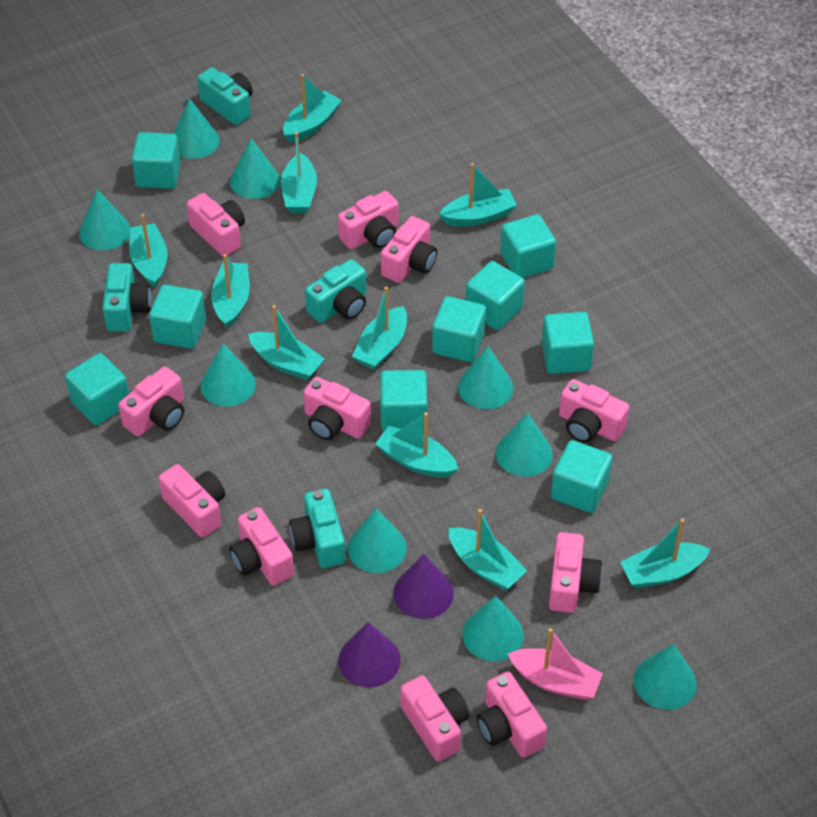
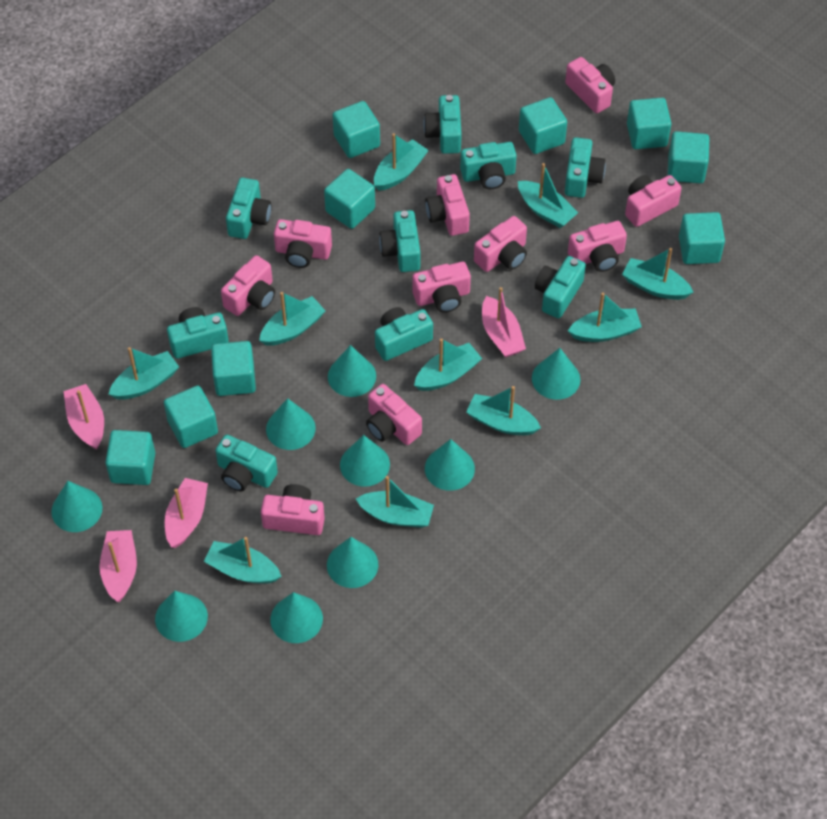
pink boat: [508,628,603,700] = 1 -> [64,384,104,450] [100,530,137,602] [165,478,208,548] [482,287,526,358] = 4
pink camera: [118,367,184,437] [159,464,225,538] [187,193,245,256] [229,507,294,586] [303,377,371,440] [338,191,399,249] [381,216,437,283] [401,675,469,761] [477,672,547,758] [549,532,603,613] [559,379,629,443] = 11 -> [221,255,275,316] [261,484,325,535] [274,219,332,268] [366,384,422,445] [412,262,471,313] [425,174,470,236] [474,216,527,272] [565,57,615,113] [568,221,627,272] [625,175,682,227] = 10
purple cone: [338,622,401,688] [393,554,454,619] = 2 -> none = 0
turquoise camera: [102,263,152,332] [197,67,253,125] [289,489,346,568] [305,259,366,323] = 4 -> [167,307,229,359] [215,435,278,492] [226,178,272,239] [375,307,433,361] [379,210,420,272] [423,95,462,154] [460,142,517,189] [535,256,586,318] [565,137,606,198] = 9

